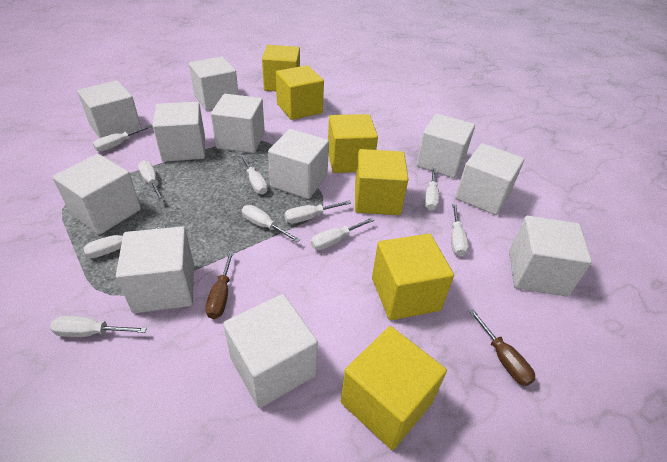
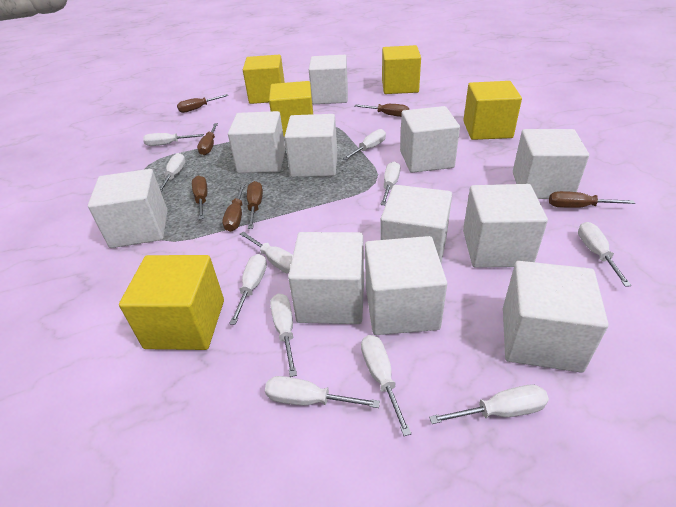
brown screwdriver: [205,251,234,319] [469,309,535,386] = 2 -> [177,94,228,113] [192,176,208,220] [197,123,218,155] [222,184,245,232] [247,181,263,229] [355,104,409,117] [549,191,635,208] = 7
white screwdriver: [50,316,147,337] [83,225,166,258] [93,125,152,151] [138,161,164,202] [240,155,268,194] [242,205,300,243] [284,201,351,223] [311,218,374,250] [424,168,439,210] [451,204,468,256] = 10 -> [143,133,204,146] [160,153,186,192] [229,254,267,325] [240,231,293,274] [265,376,380,408] [270,293,297,377] [343,129,386,160] [361,335,412,436] [380,161,400,205] [429,384,549,424] [578,222,632,287] = 11
yellow cube: [262,45,300,91] [276,65,324,120] [328,114,378,173] [341,326,447,450] [355,149,408,215] [372,234,454,320] = 6 -> [119,255,224,350] [243,55,285,104] [269,81,313,137] [382,45,421,94] [463,81,522,140] = 5

